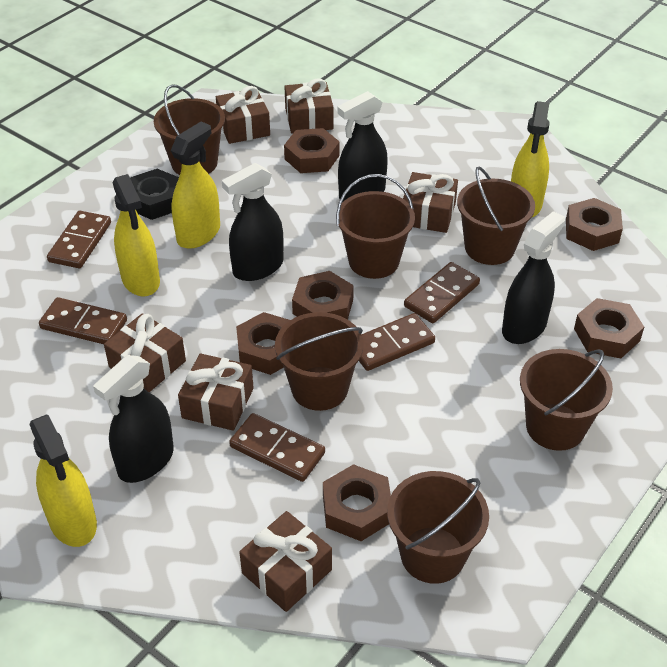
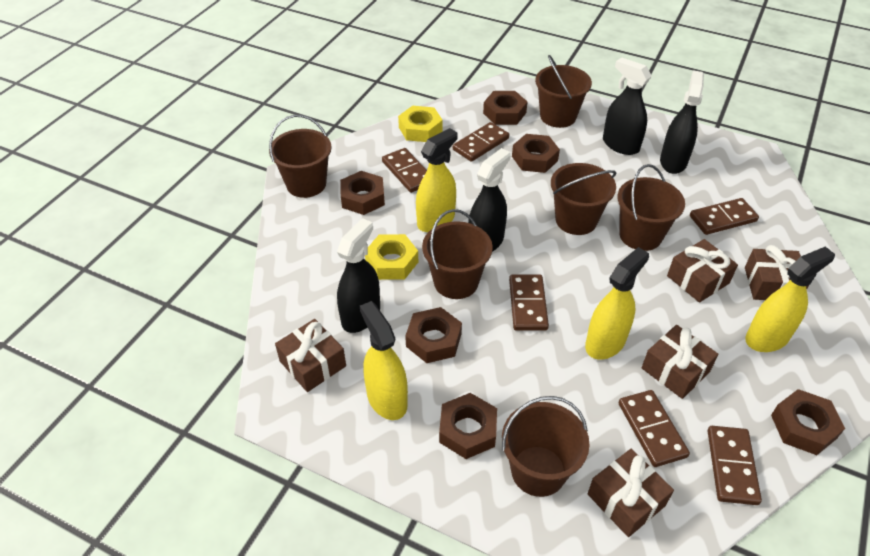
black nut: [130,169,179,220] = 1 -> none = 0
brown domino: [39,297,127,344] [47,211,111,268] [229,413,325,482] [359,313,435,371] [404,262,480,323] = 5 -> [382,148,427,193] [453,122,509,162] [509,275,549,331] [618,390,690,467] [690,198,759,235] [708,426,762,505] = 6
brown gift: [104,313,186,392] [178,353,254,431] [216,86,270,144] [239,511,332,612] [284,78,333,133] [403,172,458,233] = 6 -> [275,319,346,392] [588,449,674,537] [642,325,719,399] [667,239,738,303] [745,245,809,300] = 5
yellow nut: none = 0 -> [365,234,418,280] [398,106,443,142] = 2

